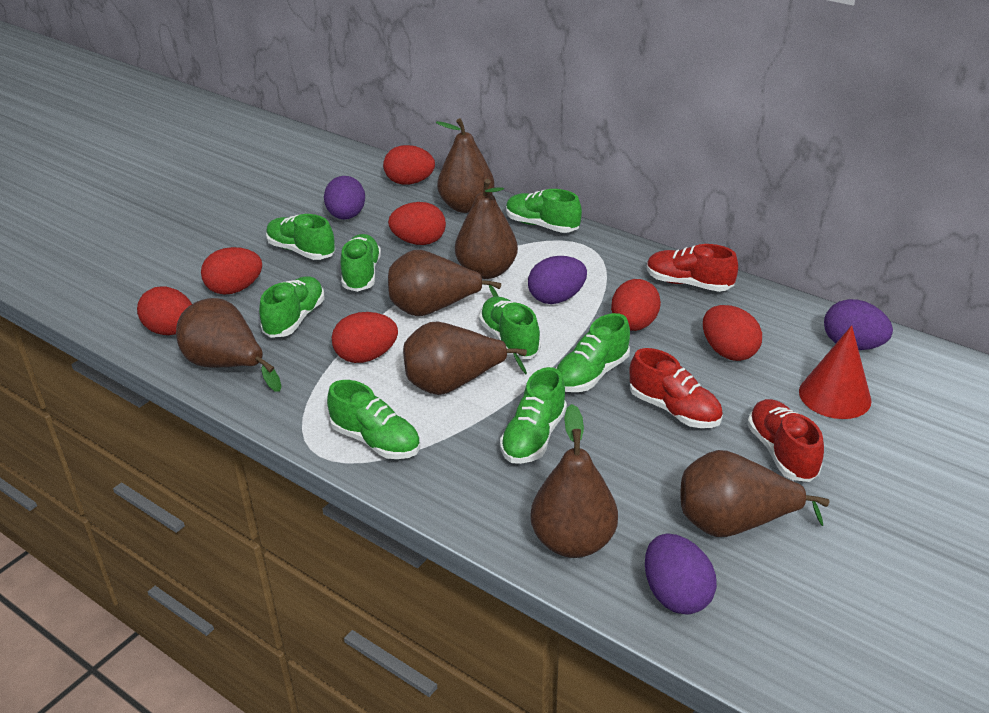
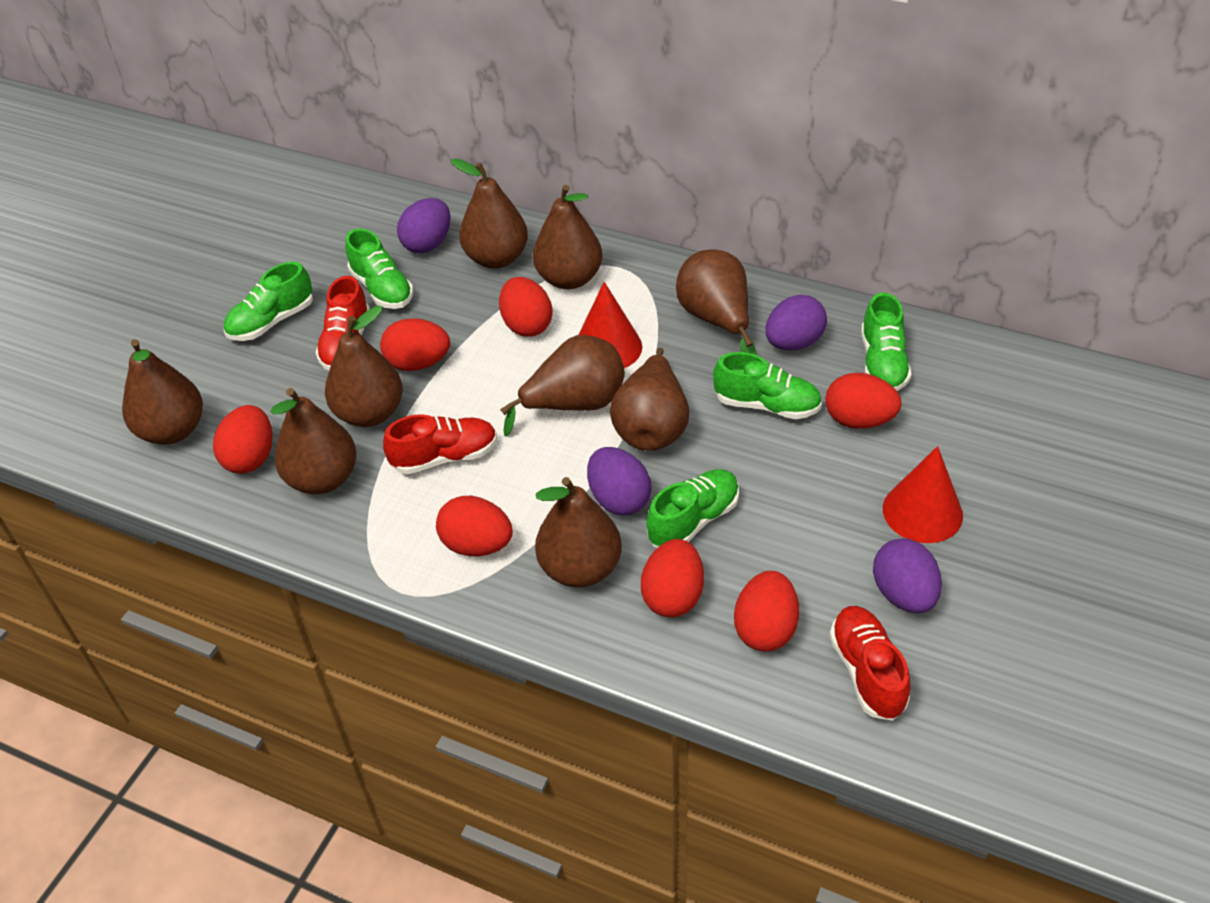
brown pear: [176,298,281,392] [388,250,501,316] [403,322,527,395] [436,118,494,213] [455,179,518,279] [530,404,618,558] [681,450,829,537] = 7 -> [122,339,203,445] [271,388,357,494] [325,305,403,427] [451,159,528,269] [500,335,625,436] [533,185,603,289] [535,477,622,588] [610,348,689,451] [676,249,756,355] = 9
green shoe: [259,276,324,338] [266,214,336,260] [327,380,420,459] [341,234,381,292] [479,297,541,359] [500,367,567,464] [506,189,582,233] [556,313,630,392] = 8 -> [223,262,313,341] [345,229,414,309] [647,469,739,548] [713,352,822,419] [861,292,912,391] = 5
red cone: [799,325,871,419] = 1 -> [578,282,642,368] [883,446,963,543] = 2

